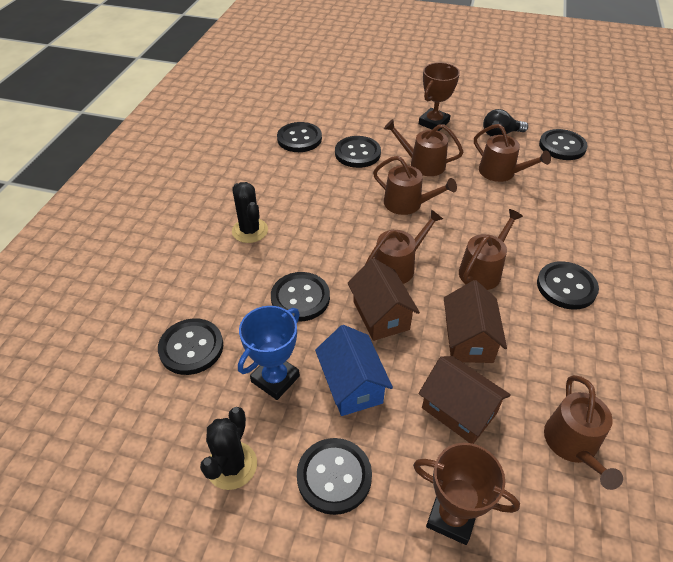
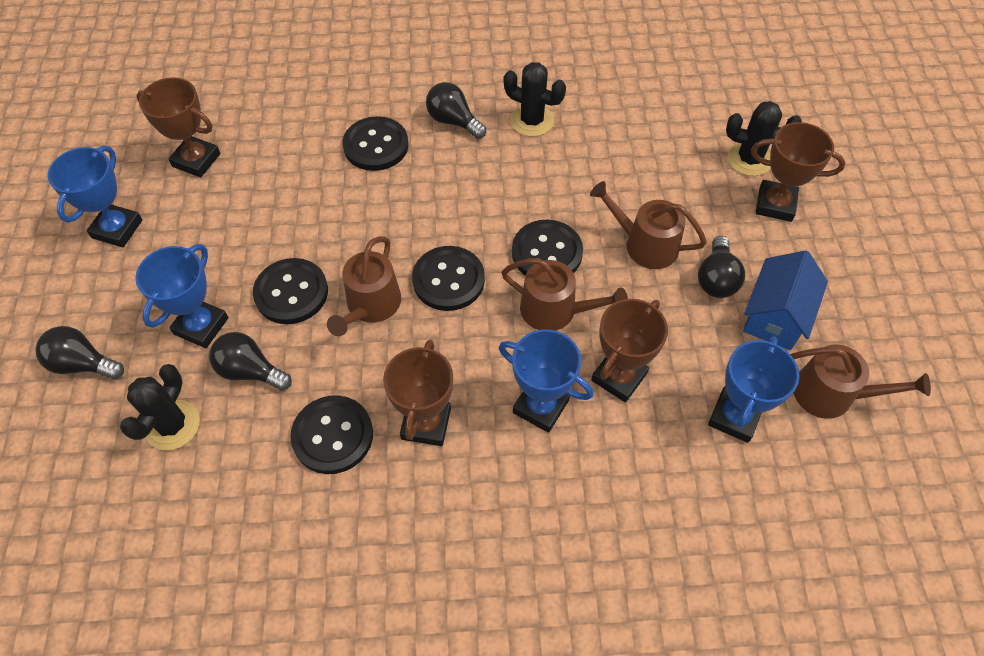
black button: [158,318,223,375] [271,272,330,322] [277,122,322,152] [297,438,372,515] [335,136,381,168] [537,261,599,310] [539,129,588,160] = 7 -> [253,258,328,324] [290,395,373,474] [343,116,409,171] [412,246,485,311] [512,220,583,276] = 5
black cactus: [200,407,257,490] [232,182,268,243] = 2 -> [120,364,200,450] [504,62,566,137] [726,101,802,176] = 3
black light bulb: [483,109,528,137] = 1 -> [35,326,124,379] [209,332,292,391] [426,82,486,139] [698,236,745,298] = 4
blue trophy: [238,306,300,400] = 1 -> [47,146,142,247] [135,244,228,348] [499,329,593,433] [708,337,799,443] = 4
brown house: [348,258,420,341] [418,356,511,444] [444,280,507,363] = 3 -> none = 0
brown trophy: [413,443,520,545] [419,62,460,131] = 2 -> [136,77,220,177] [383,339,453,446] [591,299,668,402] [751,122,846,222] = 4
brown watering can: [365,209,443,284] [373,156,457,215] [384,119,463,176] [459,209,523,290] [474,124,551,182] [544,375,623,490] = 6 -> [327,236,401,336] [501,258,628,331] [590,181,707,269] [790,344,931,419] = 4

